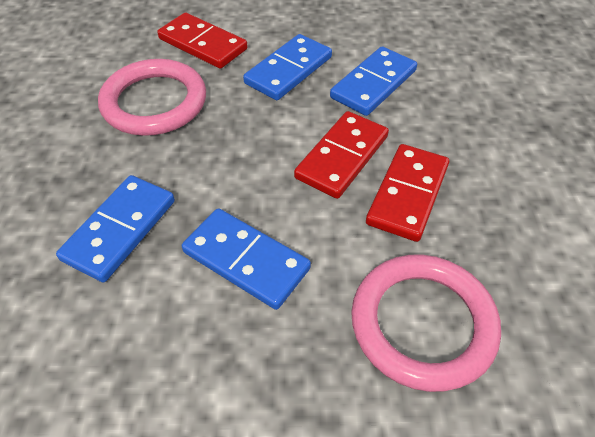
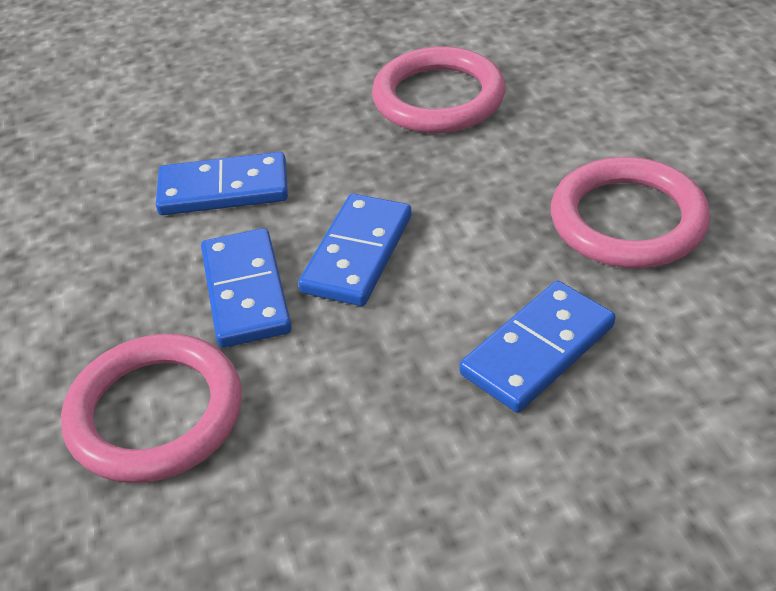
pink ring: [98,59,206,136] [351,255,501,392] = 2 -> [61,334,242,483] [372,47,505,133] [551,157,711,268] = 3
red domino: [157,13,248,69] [294,111,389,199] [366,144,449,242] = 3 -> none = 0

